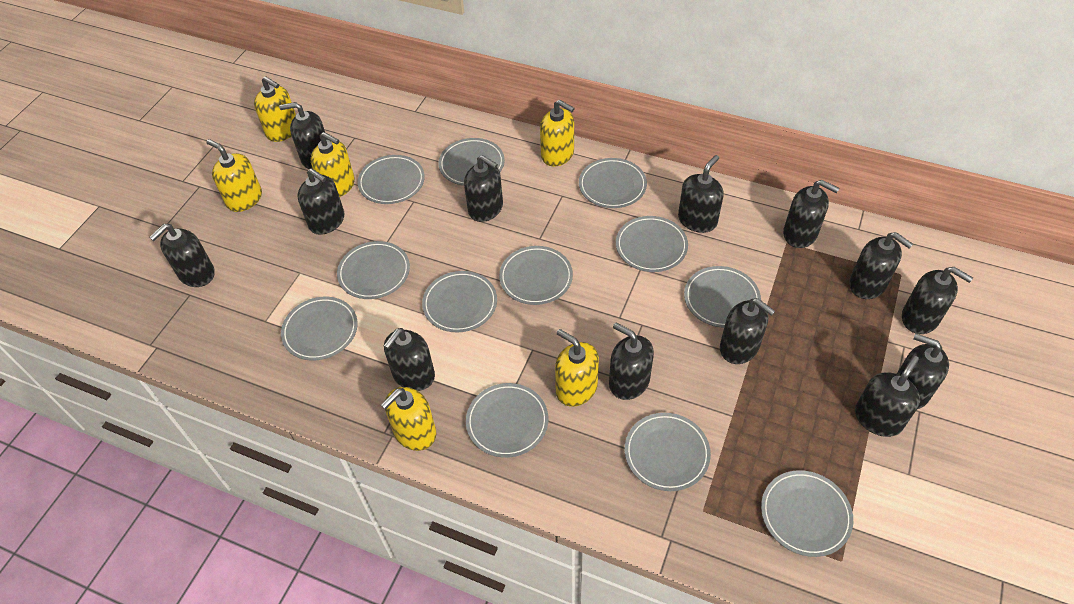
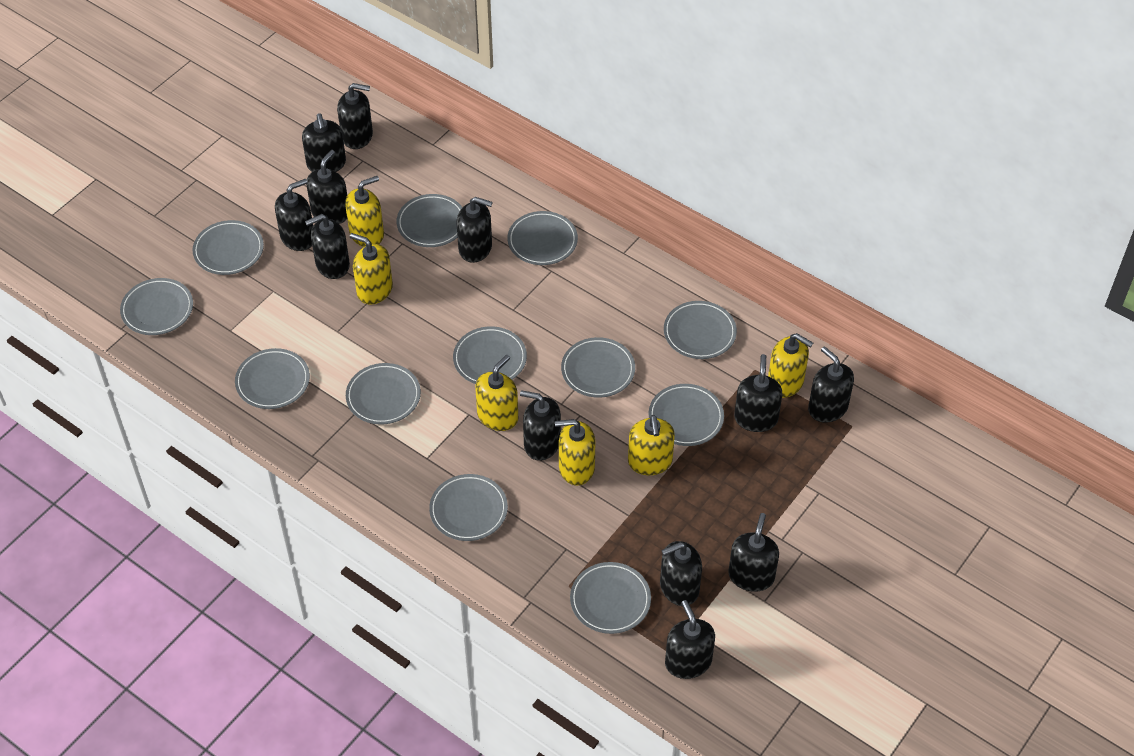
black soap dispenser: [149,224,215,287] [279,102,327,169] [297,168,344,235] [384,328,435,391] [464,155,503,222] [609,323,654,400] [678,155,724,233] [720,298,775,364] [783,180,839,248] [849,232,913,299] [855,356,920,437] [897,334,949,409] [902,267,973,334] = 13 -> [275,179,313,251] [302,113,346,172] [305,214,350,279] [306,150,347,224] [337,83,373,149] [457,197,493,263] [520,390,561,461] [660,541,702,606] [665,600,715,679] [728,513,779,592] [734,354,783,432] [808,346,854,423] = 12

